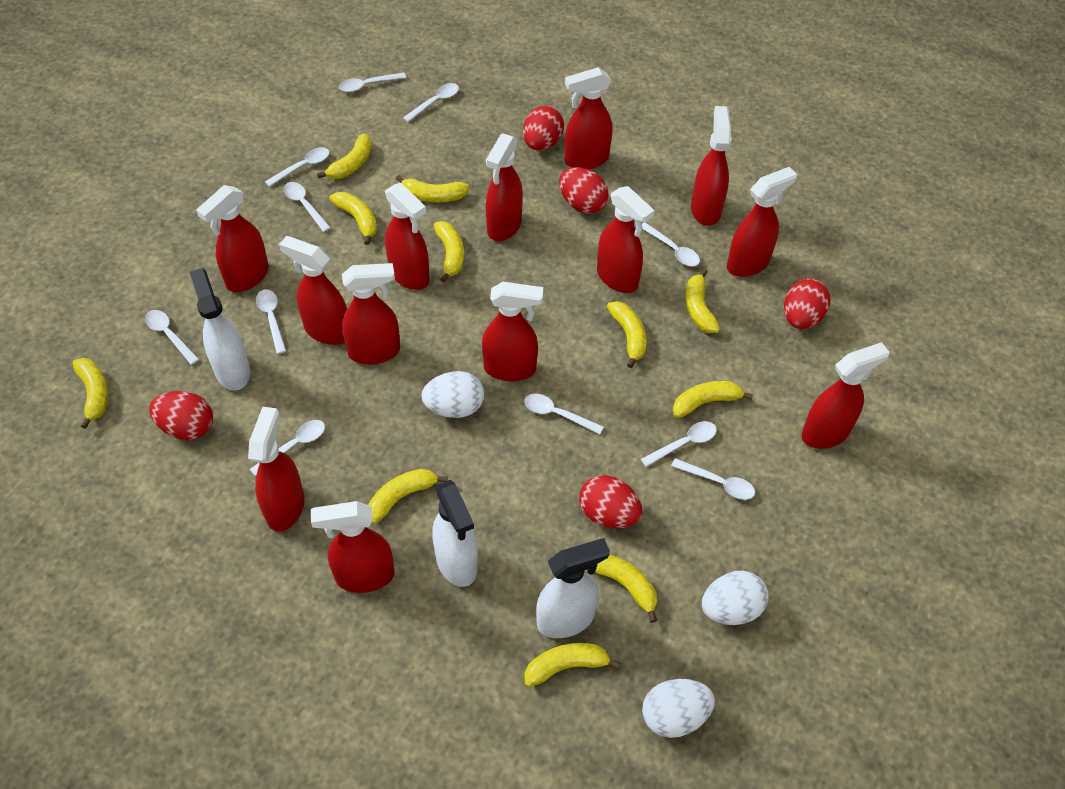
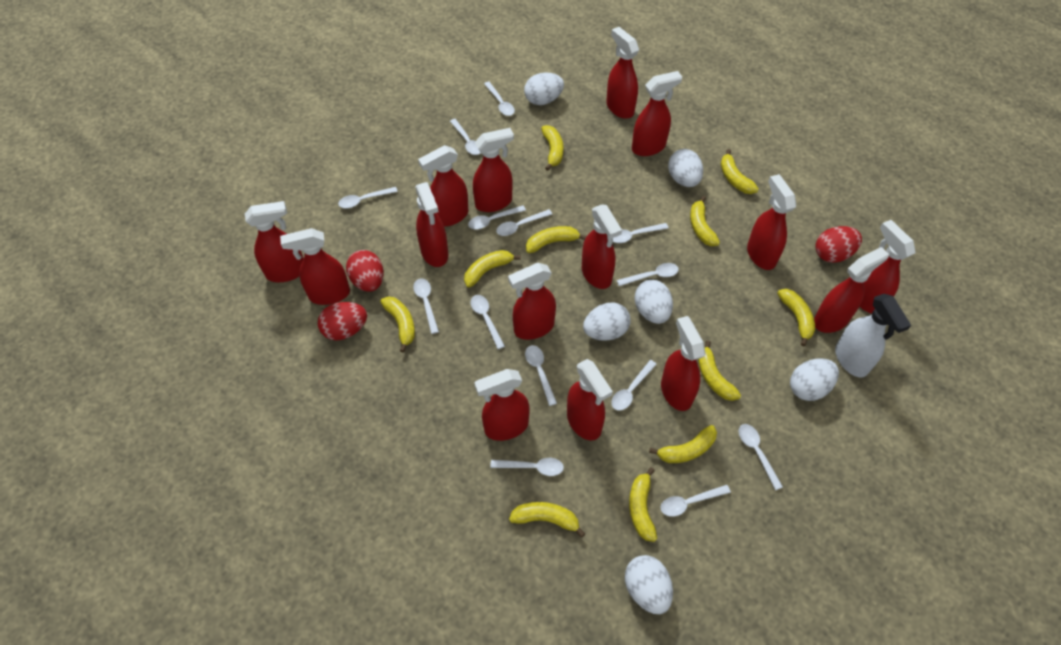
red egg: [149,391,213,440] [523,106,564,150] [559,167,609,214] [579,475,642,528] [784,279,830,329] = 5 -> [318,302,367,341] [346,250,384,292] [815,226,862,263] = 3
red spray bottle: [196,185,269,292] [248,407,304,532] [279,236,347,345] [311,501,395,593] [342,263,400,364] [385,183,430,290] [482,282,543,381] [486,133,523,241] [565,67,613,169] [597,186,655,293] [691,106,732,226] [727,167,797,277] [802,342,890,449] = 13 -> [245,201,304,282] [280,228,350,305] [415,182,448,267] [418,145,468,227] [473,128,514,212] [474,369,530,441] [508,263,556,340] [567,359,613,440] [582,204,622,289] [606,27,639,119] [632,71,682,156] [661,316,706,411] [747,174,796,270] [814,247,889,333] [859,220,916,314] = 15
white egg: [421,371,484,418] [642,679,715,738] [702,571,769,625] = 3 -> [524,72,564,105] [583,302,631,341] [625,555,673,614] [635,280,673,324] [668,149,703,187] [790,359,839,401] = 6
white spoon: [145,310,199,365] [250,420,325,476] [256,289,286,354] [265,147,329,187] [284,182,331,232] [339,73,406,92] [403,83,459,122] [524,394,604,434] [641,421,717,467] [642,222,700,266] [671,458,755,500] = 11 -> [338,187,398,208] [413,278,439,334] [450,119,480,155] [468,205,526,230] [470,295,505,349] [484,81,515,116] [490,458,564,476] [496,209,552,236] [525,345,557,406] [611,360,657,411] [613,223,669,243] [617,263,679,286] [660,485,731,517] [739,424,783,490] = 14
white spray bottle: [190,268,250,391] [433,480,478,587] [536,538,610,638] = 3 -> [835,294,911,378] = 1

